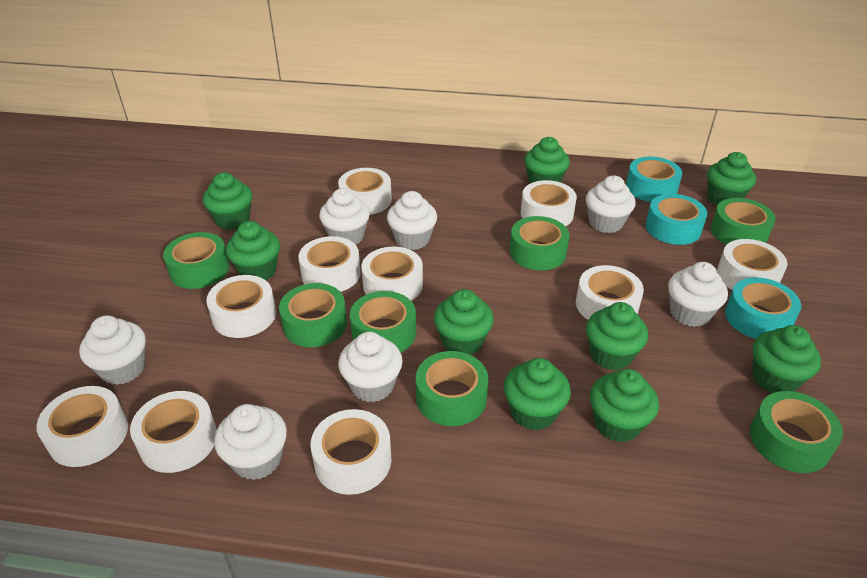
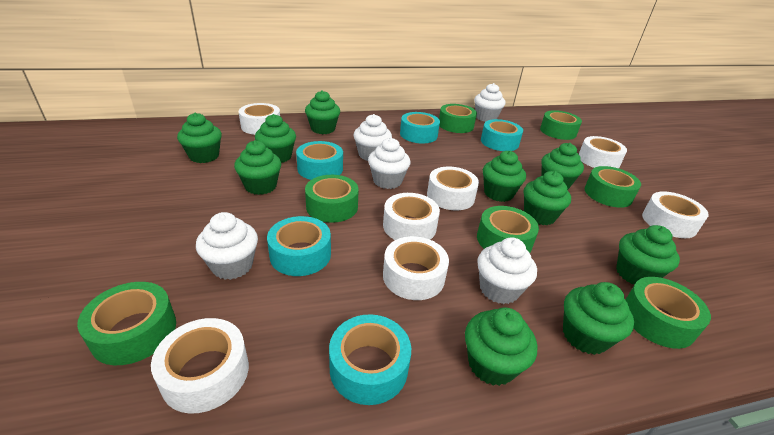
green cupcake: [203,172,252,230] [226,221,280,280] [434,289,494,355] [504,358,571,430] [524,137,570,184] [586,302,648,370] [590,369,659,442] [707,152,756,205] [752,325,821,393] = 9 -> [177,113,222,163] [234,140,281,195] [255,114,296,163] [305,90,340,134] [465,307,537,386] [483,150,526,202] [524,171,571,225] [541,143,584,190] [563,282,634,355] [616,225,680,284] = 10
turquoise tape: [626,156,682,202] [645,194,707,245] [725,277,801,339] = 3 -> [267,216,331,276] [296,141,343,180] [329,314,411,405] [400,112,440,143] [481,119,523,151] = 5
white cupcake: [79,315,146,385] [214,404,287,480] [319,188,370,245] [338,332,403,402] [387,191,437,250] [586,175,635,233] [668,262,728,327] = 7 -> [196,212,258,280] [353,114,392,161] [368,138,411,189] [474,83,505,122] [477,237,537,304] = 5
white tape: [36,386,128,467] [130,391,217,473] [206,275,276,338] [299,236,361,292] [310,409,391,495] [338,168,392,215] [362,247,423,301] [521,180,577,226] [576,265,644,320] [717,239,787,290] = 10 -> [151,318,249,414] [239,103,280,135] [383,193,440,240] [383,236,449,300] [427,167,479,210] [579,136,627,168] [642,191,709,238] = 7

